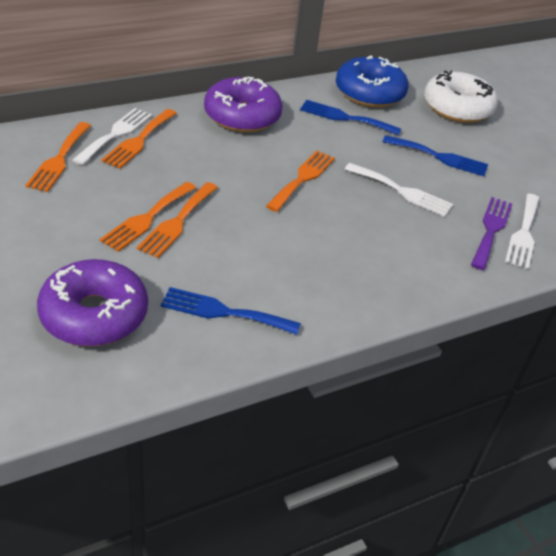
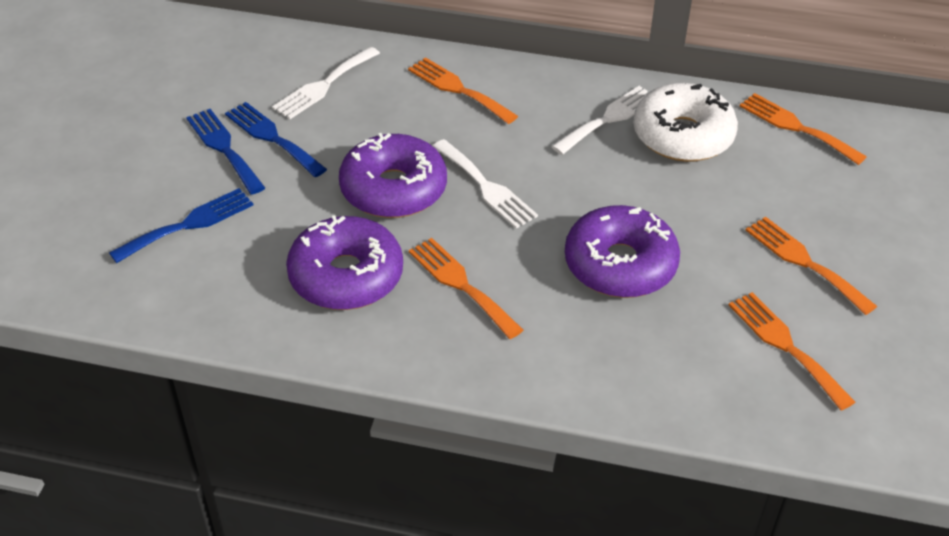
blue donut: [336,55,408,108] = 1 -> none = 0
purple donut: [37,259,148,347] [204,77,283,132] = 2 -> [286,215,403,310] [339,133,447,218] [565,205,680,298] = 3
purple fork: [471,197,512,270] = 1 -> none = 0

